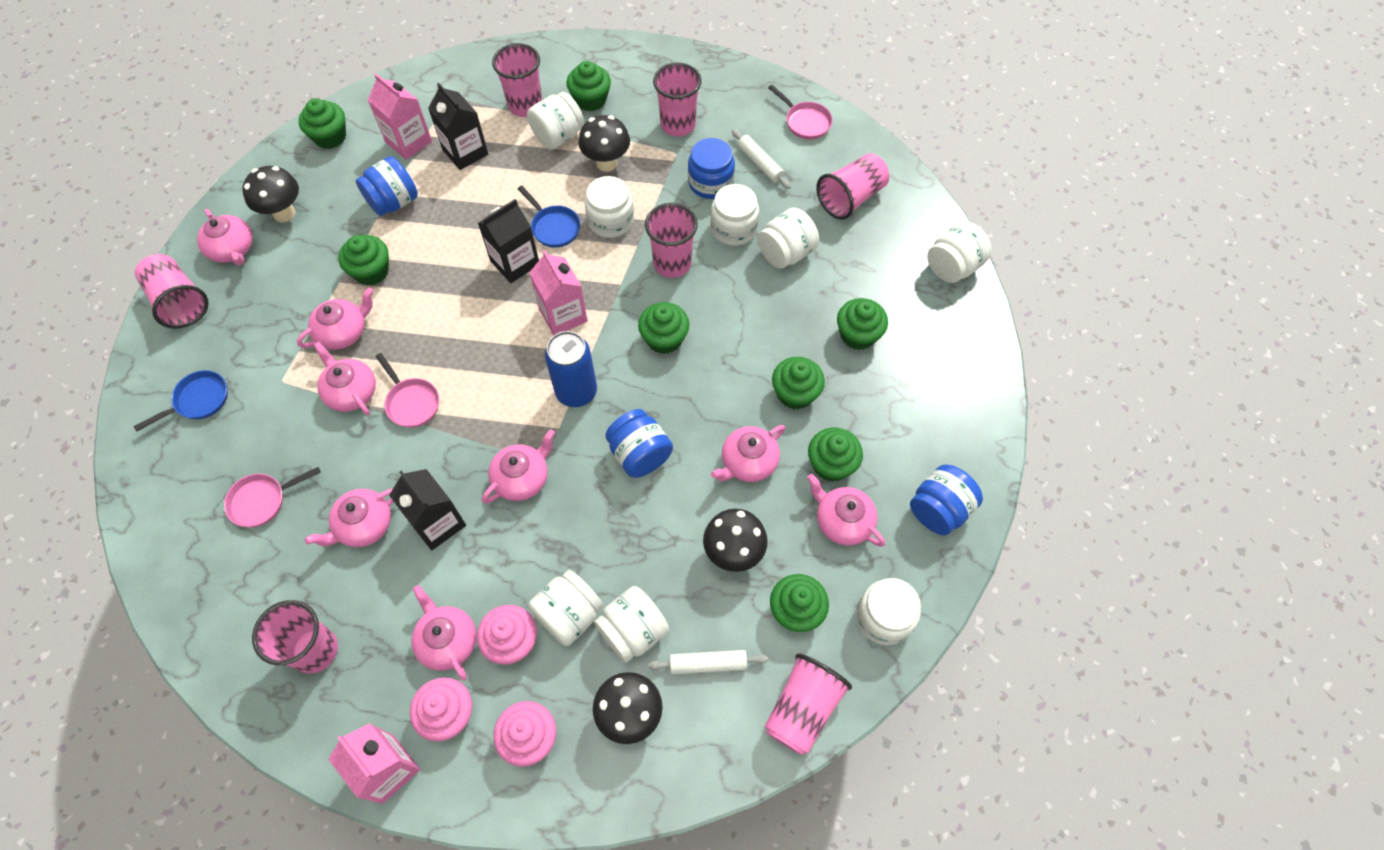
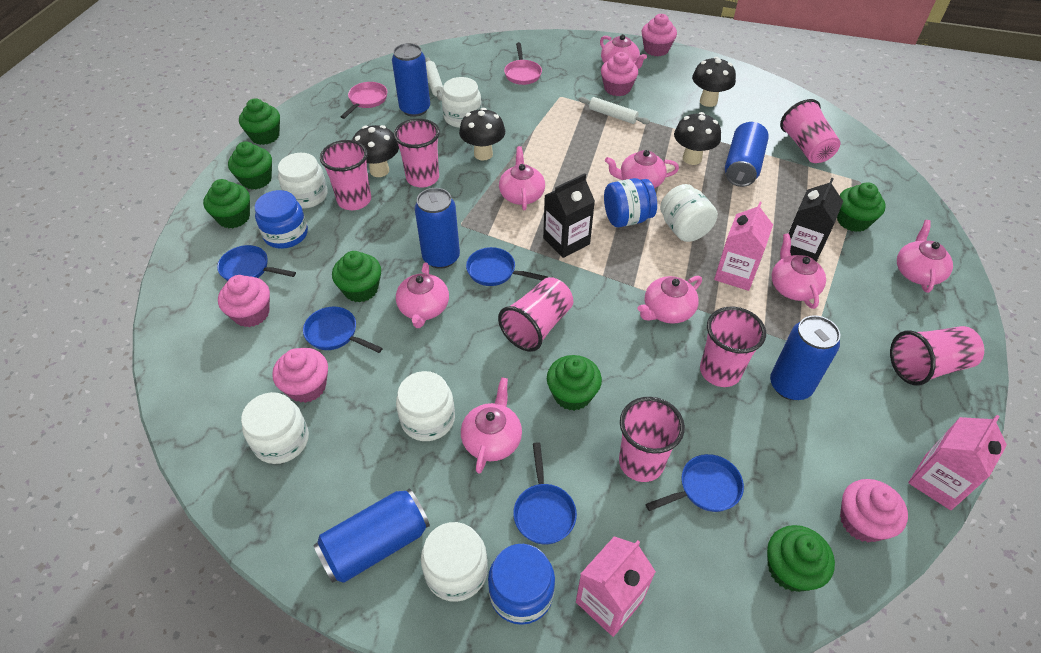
black carton: [389,469,466,550] [428,83,488,170] [478,199,539,283] = 3 -> [543,173,595,258] [789,178,843,262] = 2
blue can: [545,331,597,407] = 1 -> [313,488,430,583] [392,43,430,117] [415,188,460,269] [725,122,769,187] [770,315,840,400] = 5
blue jar: [356,156,418,216] [605,409,673,478] [688,138,735,199] [910,464,983,536] = 4 -> [255,190,308,249] [488,544,555,625] [604,178,657,227] = 3
blue pan: [133,370,228,432] [518,186,580,248] = 2 -> [217,245,296,281] [303,307,383,353] [466,247,548,286] [513,442,577,545] [646,454,744,512] = 5
green cupcake: [299,98,346,149] [338,235,389,285] [566,61,611,111] [638,302,689,354] [770,574,829,632] [772,357,825,410] [808,428,863,482] [837,298,888,350] = 8 -> [203,179,250,228] [228,141,272,189] [239,98,280,145] [332,251,381,302] [547,355,602,411] [767,525,835,592] [837,182,885,232] = 7
pink cupcake: [410,677,472,742] [477,605,537,665] [493,701,556,767] = 3 -> [218,275,270,327] [272,348,328,403] [601,52,638,96] [642,14,677,56] [840,479,908,542] = 5
pink pan: [224,467,321,527] [376,353,439,428] [768,85,833,139] = 3 -> [340,82,387,119] [504,42,542,85] = 2
white jar: [527,92,584,150] [528,570,604,646] [585,176,634,238] [594,586,669,663] [711,184,759,246] [757,208,819,269] [856,578,921,645] [927,221,992,283] = 8 -> [241,392,309,464] [278,153,328,208] [396,371,455,441] [421,522,488,602] [442,77,482,128] [660,184,718,242] = 6

